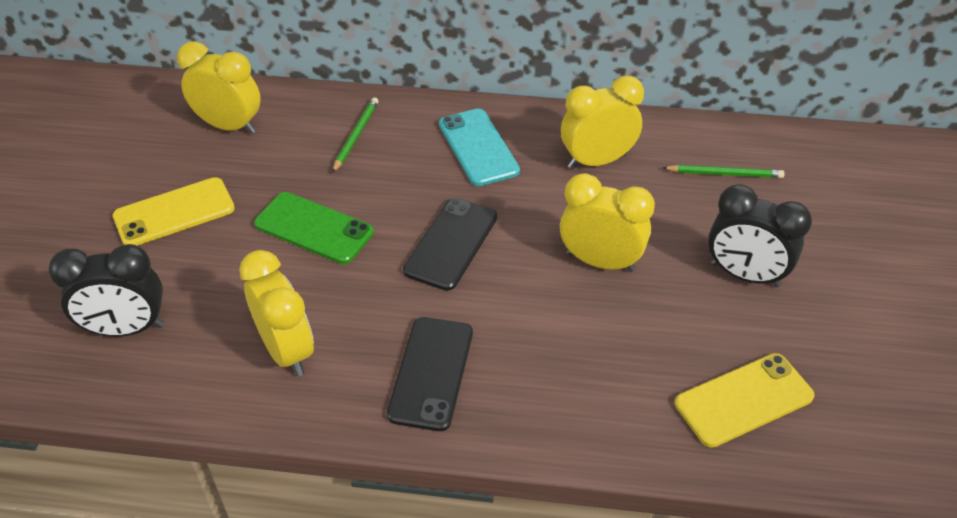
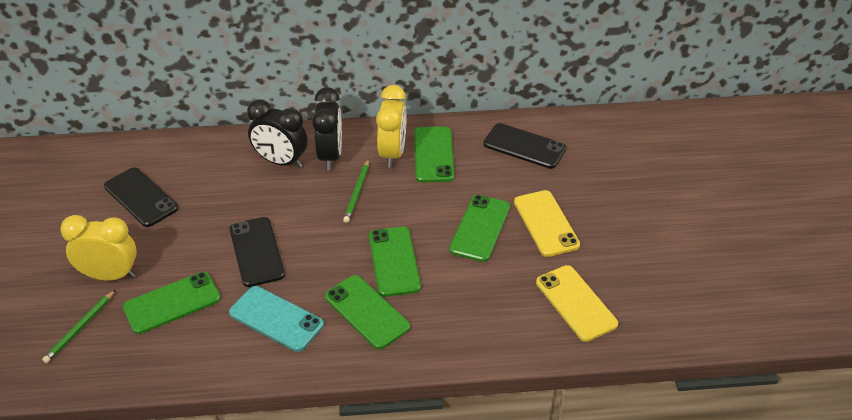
black phone: [387,317,473,431] [403,198,497,291] = 2 -> [104,167,178,227] [230,217,285,287] [483,123,566,169] = 3
green phone: [254,192,374,264] = 1 -> [123,272,221,334] [325,275,410,349] [369,227,421,297] [414,127,454,182] [449,195,510,262] = 5
yellow clock: [177,41,261,134] [239,250,314,376] [560,173,655,272] [561,76,644,169] = 4 -> [60,215,137,281] [376,85,407,168] = 2

